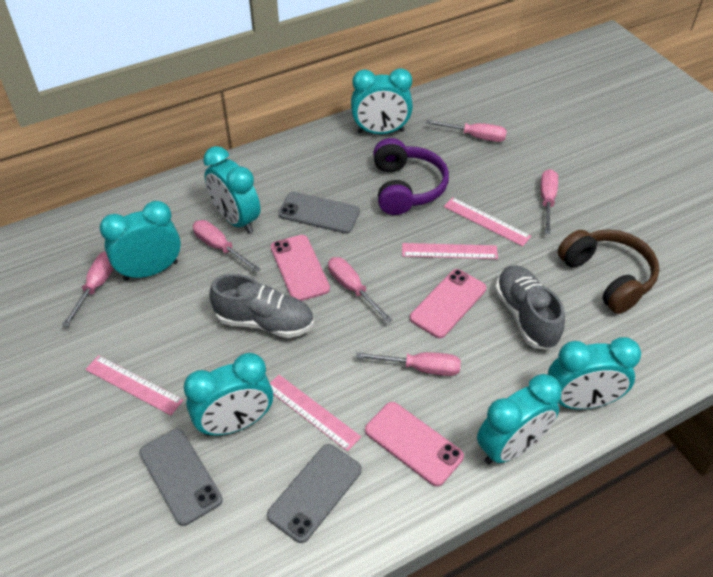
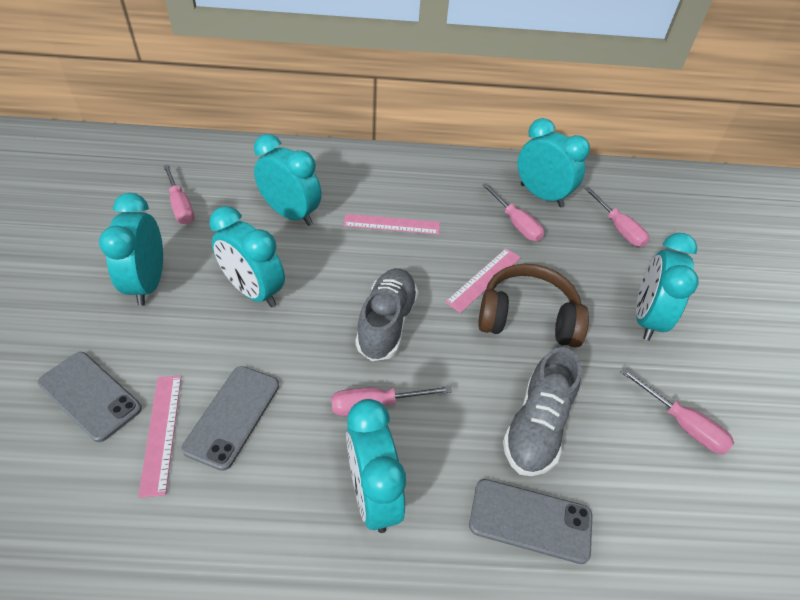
pink phone: [271,235,330,301] [365,402,464,487] [410,269,486,338] = 3 -> none = 0
pink ruler: [85,355,184,416] [270,375,361,451] [402,243,498,259] [444,197,531,247] = 4 -> [138,375,182,498] [343,214,440,235] [445,248,521,313] = 3
pink screwdriver: [62,251,114,327] [193,220,261,273] [328,257,392,323] [356,352,461,376] [426,120,507,142] [540,169,558,234] = 6 -> [163,164,194,224] [331,386,452,416] [482,183,544,242] [584,187,649,247] [620,368,734,454] = 5
purple headphones: [373,138,449,215] = 1 -> none = 0

